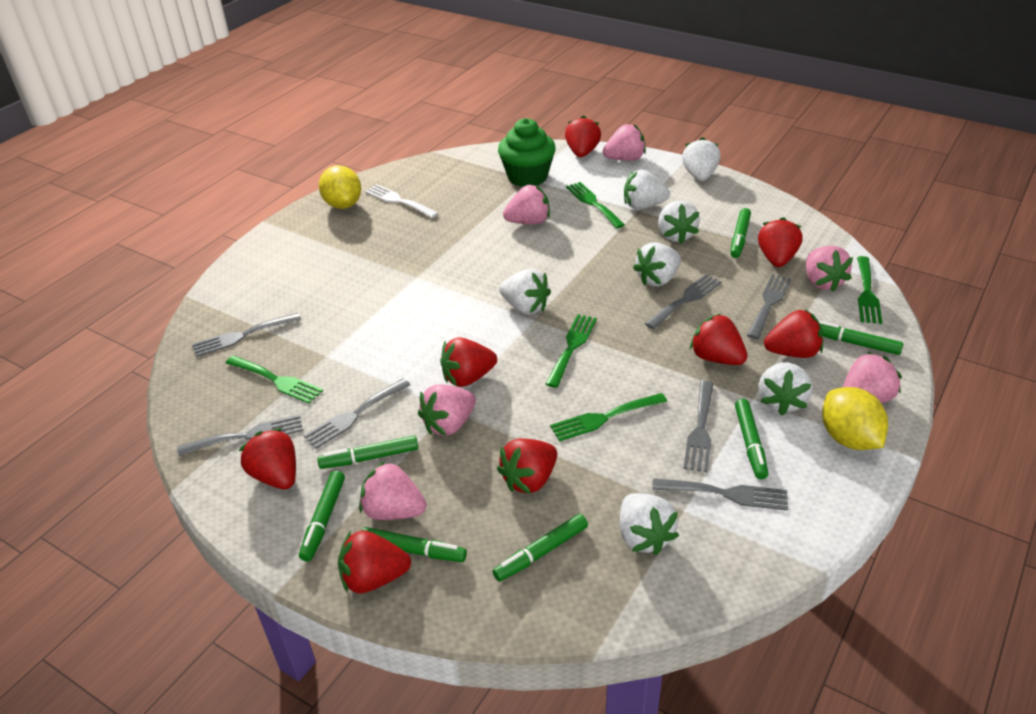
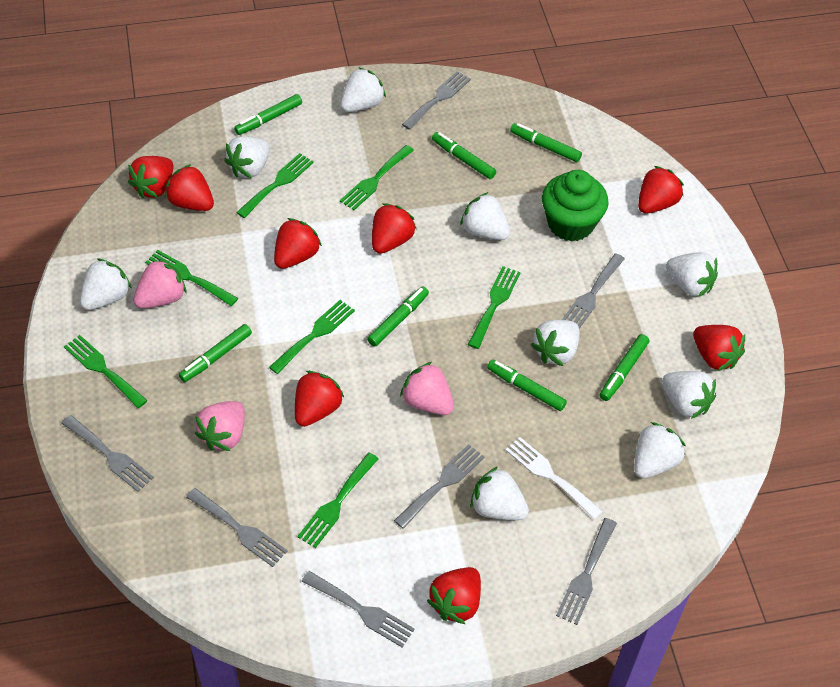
green fork: [226,356,323,404] [546,314,597,388] [550,393,667,442] [566,182,625,228] [857,256,882,324] = 5 -> [64,335,148,408] [145,250,238,306] [236,153,314,218] [269,300,355,374] [297,452,379,548] [340,145,414,210] [468,266,521,349] = 7
pink strawberry: [359,461,427,520] [418,384,476,436] [503,185,550,224] [603,124,646,161] [806,246,853,292] [843,352,902,403] = 6 -> [133,258,187,308] [195,401,245,451] [400,362,454,415] = 3
white strawberry: [499,269,551,314] [620,493,679,555] [624,170,670,210] [633,242,681,286] [658,201,700,244] [682,137,721,181] [759,362,812,416] = 7 -> [80,258,132,310] [224,136,270,178] [340,67,386,112] [460,192,510,240] [470,467,529,520] [531,320,579,366] [634,422,686,479] [662,371,716,419] [666,252,718,297] = 9
yellow lemon: [319,165,361,209] [822,387,888,450] = 2 -> none = 0

